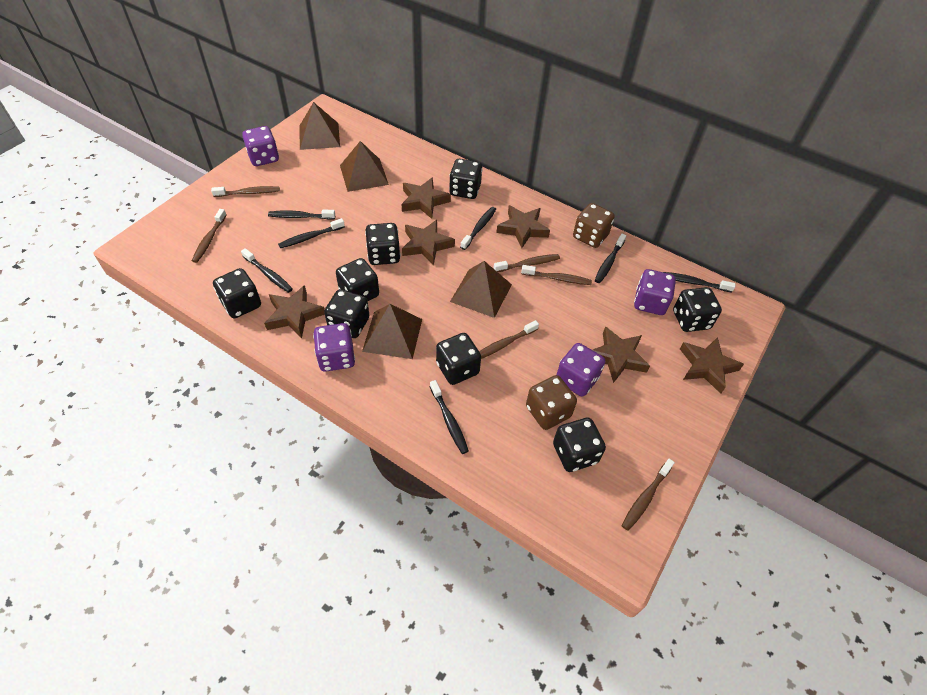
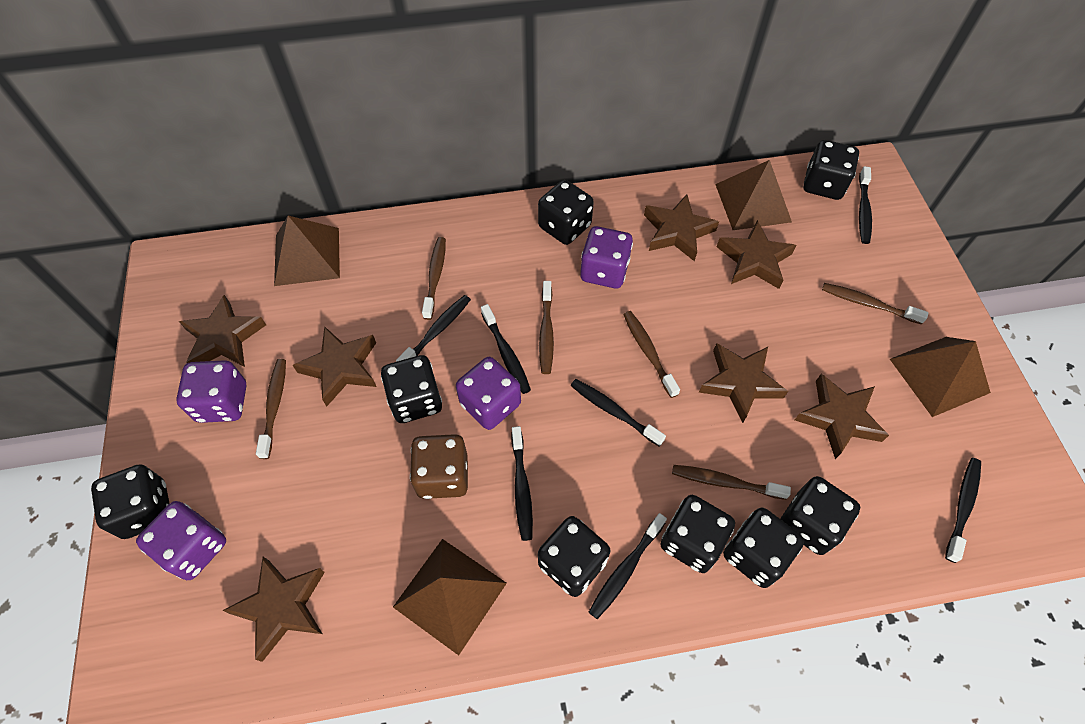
brown dice: [526,375,577,430] [573,203,615,248] = 2 -> [410,434,468,499] = 1
brown star: [264,285,325,338] [402,177,451,219] [402,220,455,265] [496,205,550,248] [593,327,650,383] [680,337,744,394] = 6 -> [179,295,266,367] [222,557,325,662] [293,326,377,406] [644,194,719,261] [699,343,788,423] [717,220,797,289] [795,374,889,459] = 7

